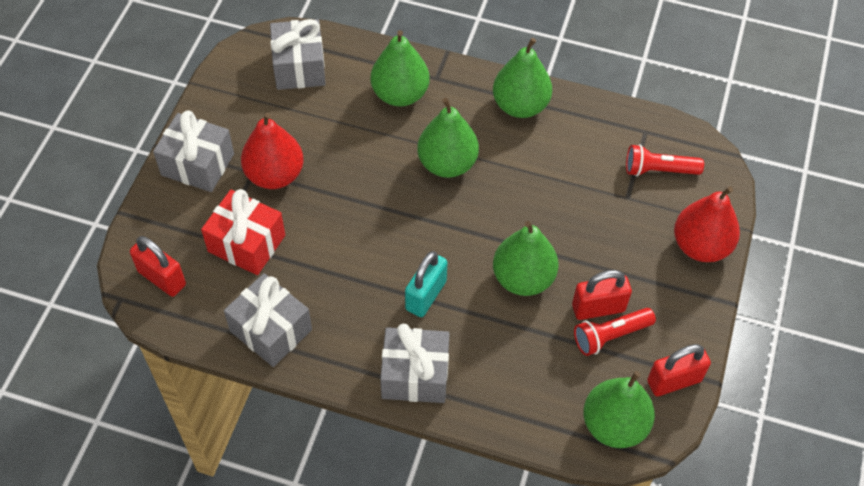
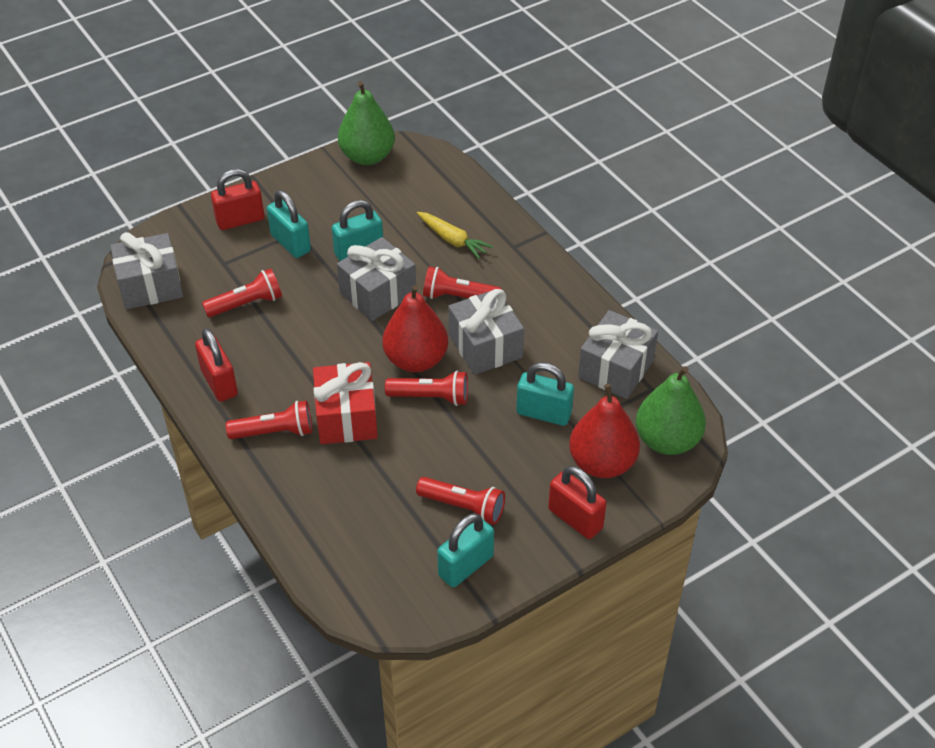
green pear: [371,30,430,107] [417,98,479,178] [493,38,552,118] [493,221,559,296] [583,371,655,448] = 5 -> [338,81,395,165] [636,366,706,455] = 2
red flashlight: [574,308,656,356] [626,144,704,176] = 2 -> [202,268,282,317] [226,401,312,439] [385,371,468,406] [416,477,505,525] [423,266,502,299] = 5
turquoise padlock: [405,251,448,317] = 1 -> [267,190,311,258] [332,200,383,261] [437,513,494,587] [516,362,574,426] = 4
yellow carrot: none = 0 -> [417,212,493,259] = 1

